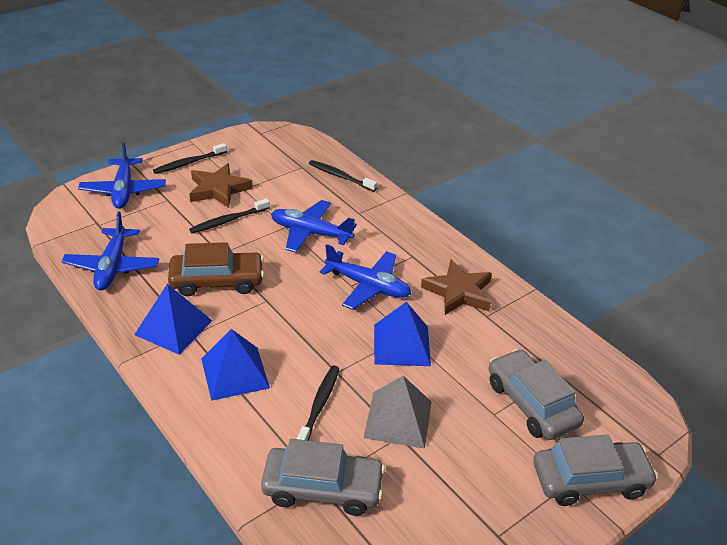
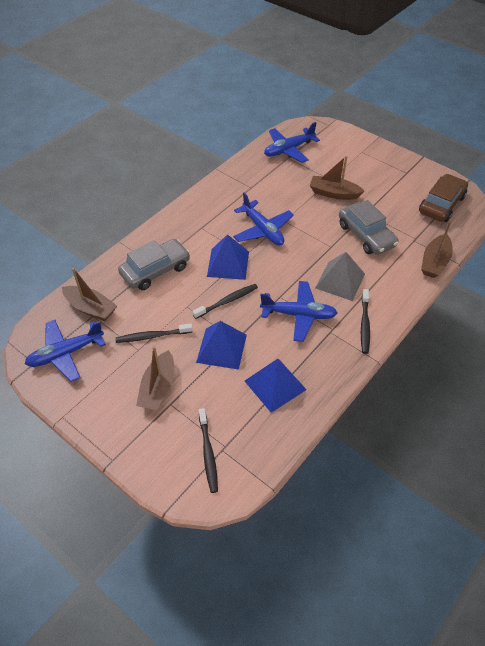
brown boat: none = 0 -> [62,268,117,321] [136,346,174,410] [310,155,364,200] [421,219,453,278] = 4
brown star: [189,163,253,208] [421,259,492,315] = 2 -> none = 0
grey car: [261,439,385,516] [489,349,584,440] [533,434,658,506] = 3 -> [118,239,190,290] [339,200,399,255] = 2

